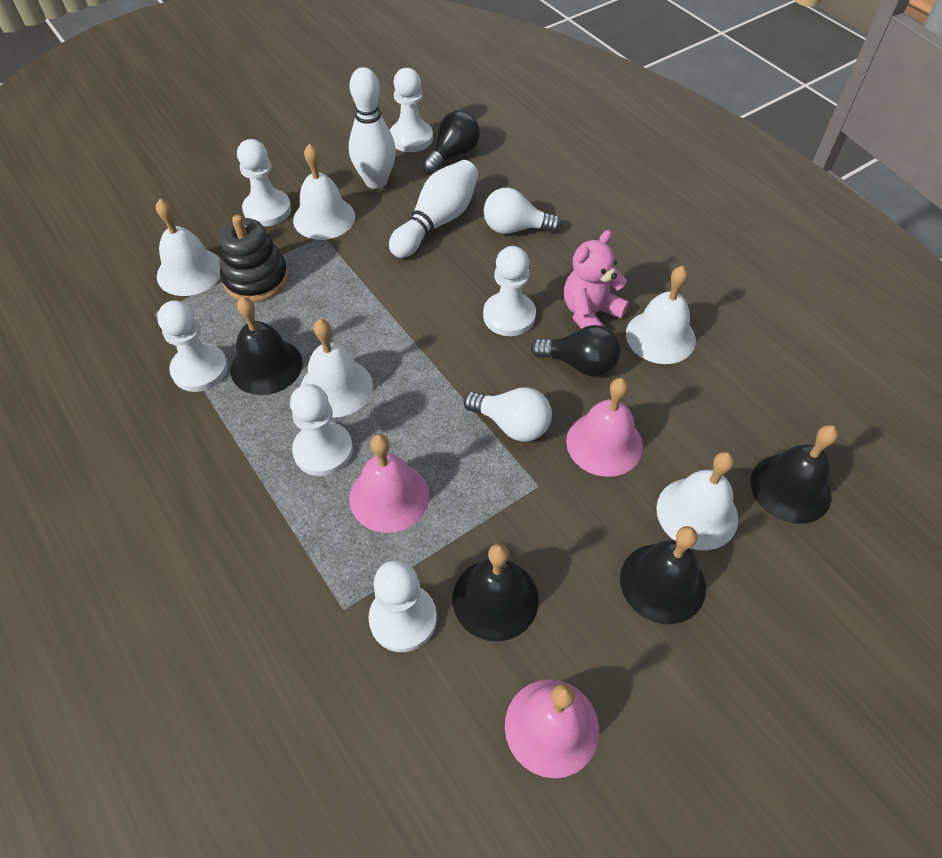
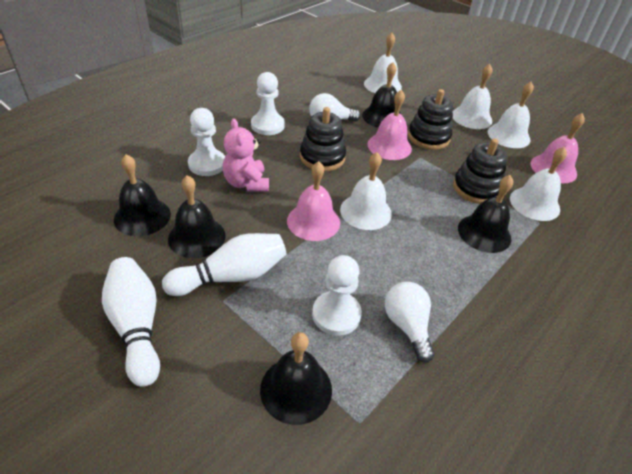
black bell: [230,297,302,395] [452,544,539,641] [620,526,706,624] [750,425,838,524] = 4 -> [114,154,171,236] [168,175,225,258] [260,332,332,425] [362,62,402,128] [458,175,513,253] = 5
black light bulb: [423,111,480,173] [531,325,621,376] = 2 -> none = 0
black stacking toy: [219,215,289,302] = 1 -> [300,107,346,171] [408,89,453,150] [453,139,507,204] = 3
white pawn: [157,301,228,392] [237,139,291,226] [290,384,353,476] [368,560,437,652] [390,68,433,152] [483,246,536,336] = 6 -> [188,108,225,176] [251,72,285,135] [312,255,362,336] = 3

